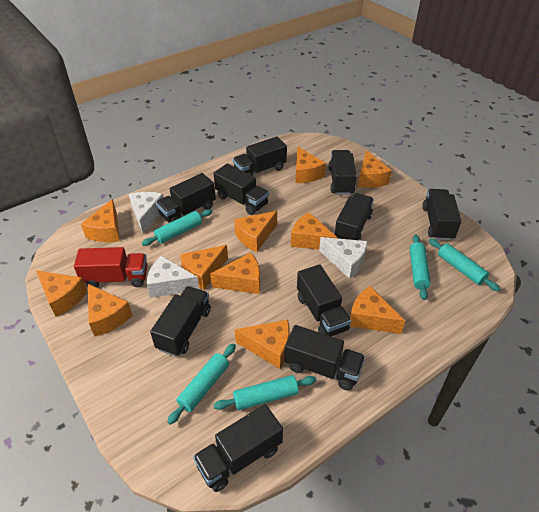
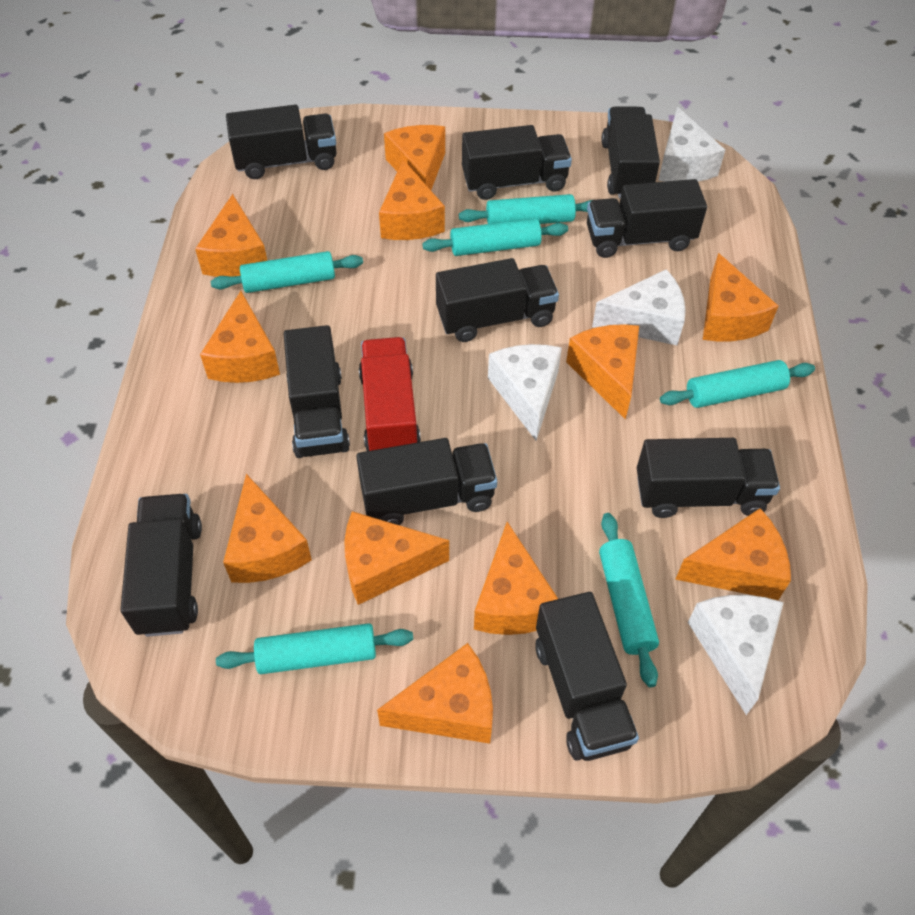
turquoise rolling pin: [142,209,212,246] [167,343,236,425] [213,375,316,410] [410,234,431,300] [429,238,500,291] = 5 -> [210,251,363,293] [216,623,413,674] [422,218,568,256] [459,194,592,224] [599,513,659,687] [660,360,815,408] = 6
white cheese: [129,192,164,234] [147,256,199,298] [319,237,367,279] = 3 -> [488,344,562,441] [592,269,686,345] [658,107,725,182] [688,595,784,715] = 4

